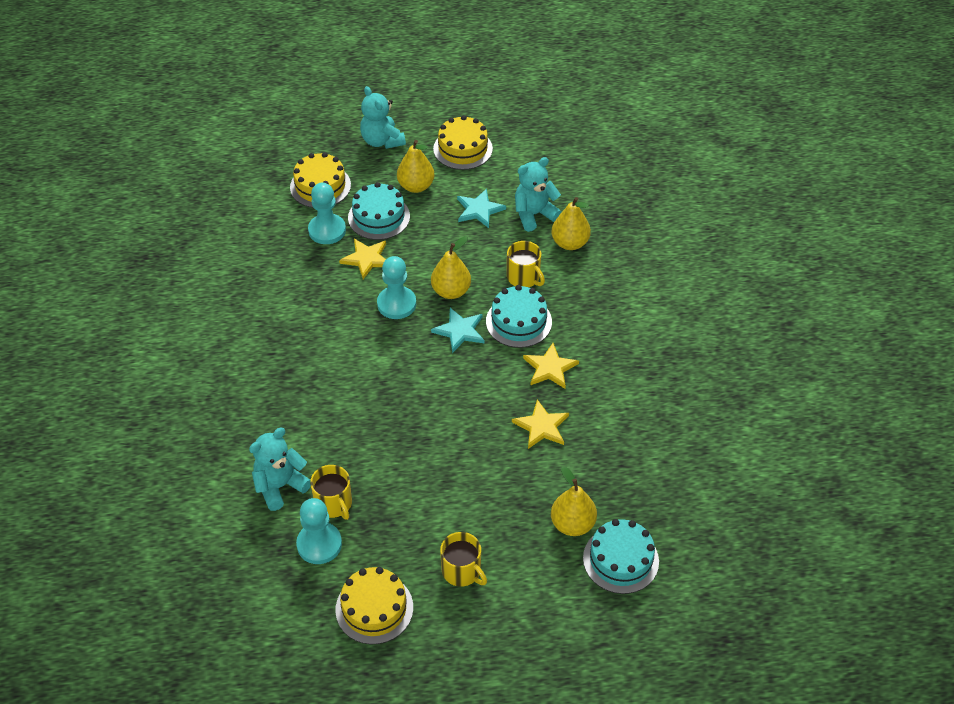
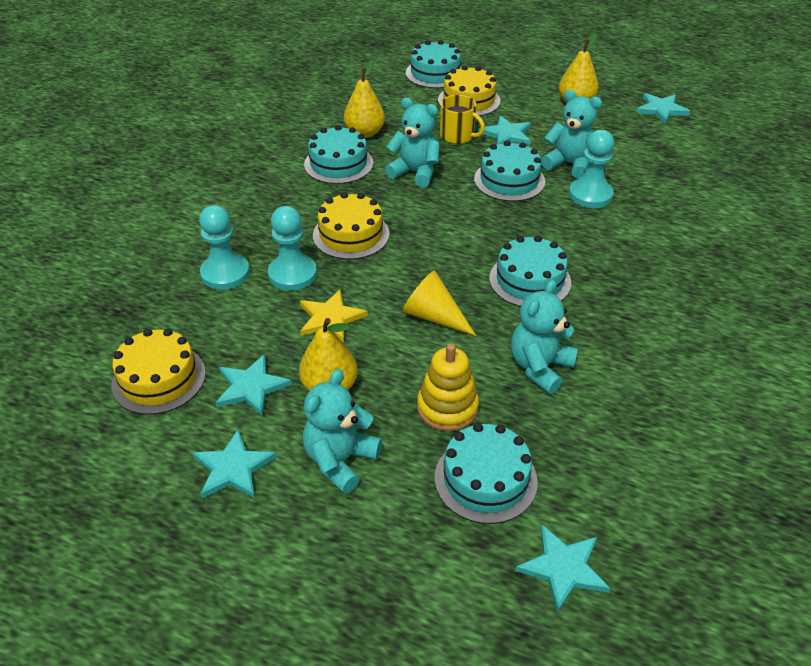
turquoise cake: [348,182,410,240] [486,285,552,348] [583,519,659,594] = 3 -> [304,125,373,184] [406,40,462,88] [435,423,538,524] [474,141,545,201] [489,235,571,307] = 5
turquoise star: [431,308,485,353] [457,189,506,228] = 2 -> [193,429,277,499] [216,354,292,416] [479,116,531,145] [515,524,611,613] [636,93,690,124] = 5
turquoise teddy bear: [249,428,311,511] [360,86,406,149] [515,157,562,232] = 3 -> [303,369,382,494] [385,98,440,188] [511,279,578,394] [541,90,602,179] = 4
yellow cone: none = 0 -> [403,270,476,336] = 1
yellow mug: [310,465,352,520] [440,532,487,587] [507,241,545,287] = 3 -> [440,95,485,144] = 1
yellow pear: [397,140,435,193] [431,236,471,299] [551,197,591,250] [551,466,597,536] = 4 -> [299,318,358,391] [344,60,385,138] [559,33,599,103] = 3
yellow stacking toy: none = 0 -> [417,343,479,431] = 1
yellow star: [339,239,386,279] [512,399,569,449] [523,343,579,389] = 3 -> [300,290,368,342] = 1

